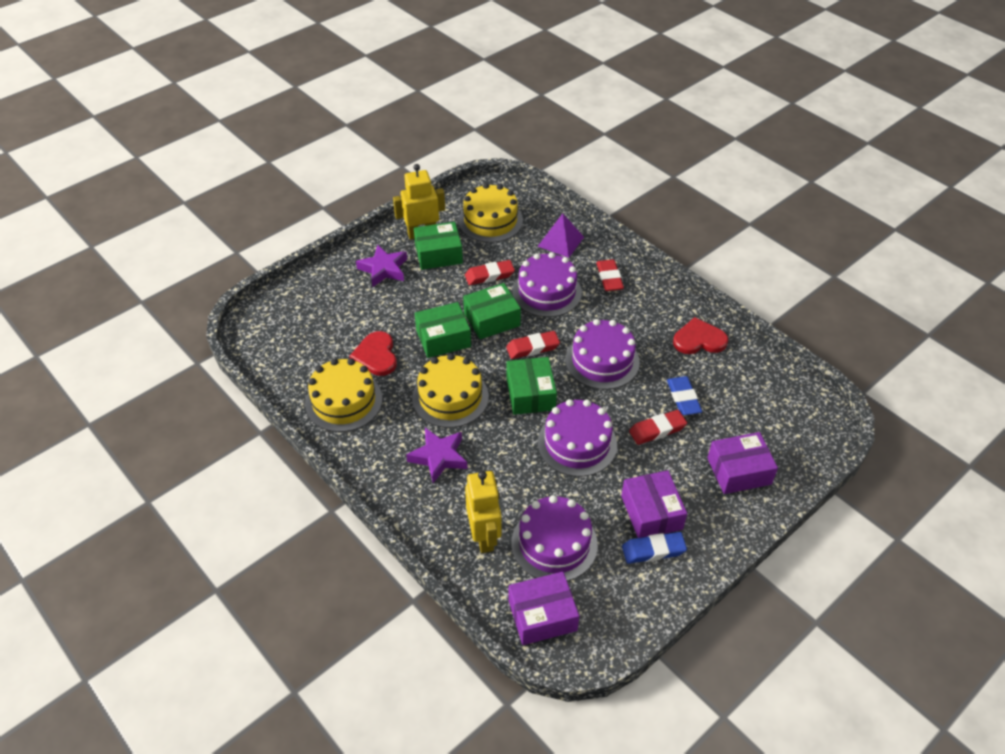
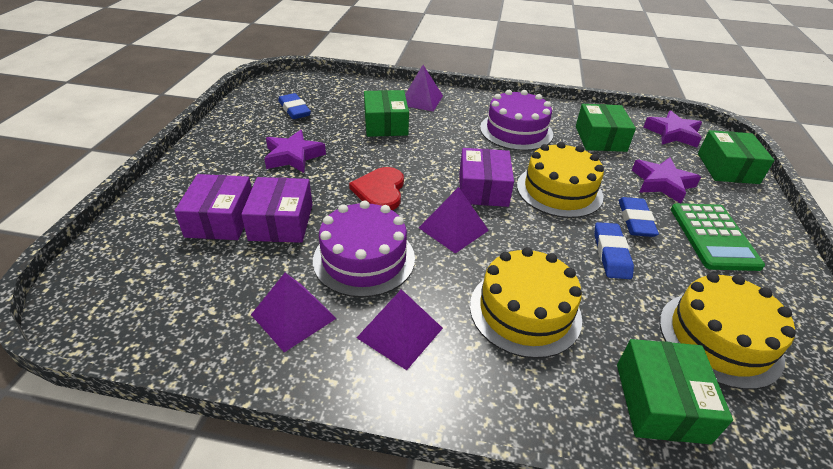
blue eraser: [622,532,687,564] [667,376,702,415] = 2 -> [278,93,311,119] [594,222,634,279] [619,197,659,237] = 3
green calculator: none = 0 -> [671,203,765,271] = 1
purple cake: [511,495,598,581] [512,252,582,317] [538,399,617,477] [566,319,640,390] = 4 -> [313,200,415,298] [480,90,553,151] = 2
purple pyramid: [538,213,584,258] = 1 -> [251,273,337,352] [357,289,443,370] [405,65,443,111] [419,187,489,253] = 4
purple star: [356,245,407,287] [406,428,468,483] = 2 -> [264,130,326,173] [632,157,701,203] [644,110,702,147] = 3
red eraser: [465,260,515,285] [506,331,560,359] [596,259,624,291] [629,410,687,445] = 4 -> none = 0
red heart: [349,331,397,376] [673,317,728,354] = 2 -> [349,167,404,210] = 1
yellow robot: [393,164,445,240] [465,471,502,553] = 2 -> none = 0

